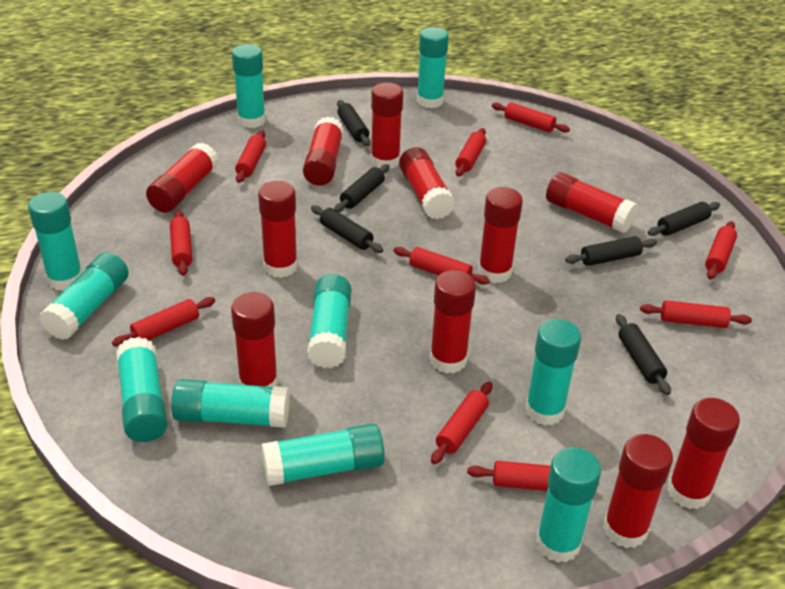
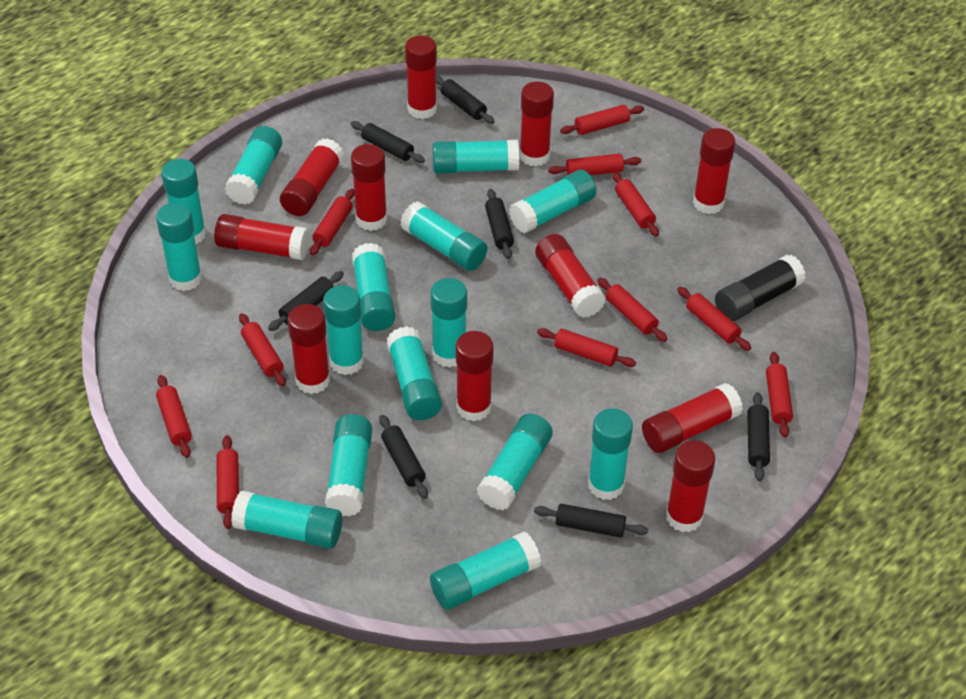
black glue stick: none = 0 -> [715,255,806,321] = 1
black rolling pin: [311,205,383,253] [334,164,389,212] [337,100,370,146] [565,236,657,266] [616,314,671,395] [647,202,720,236] = 6 -> [268,271,344,331] [351,121,425,163] [379,415,428,499] [436,76,495,124] [485,189,514,259] [534,504,648,538] [747,392,770,481] = 7
red rolling pin: [112,297,215,346] [170,210,193,276] [235,131,266,183] [393,247,490,285] [431,382,492,464] [455,128,486,177] [467,461,599,491] [492,102,570,133] [640,300,752,328] [705,221,737,279] = 10 -> [156,375,192,458] [216,435,239,529] [239,313,286,386] [310,189,355,255] [537,328,636,367] [548,154,641,175] [560,105,644,135] [597,278,667,342] [612,172,659,237] [677,287,751,351] [766,352,793,437] = 11
turquoise glue stick: [28,192,83,291] [39,252,129,340] [116,337,168,442] [171,379,290,428] [232,44,266,128] [262,423,385,486] [307,274,351,368] [417,27,449,108] [525,319,581,426] [536,447,601,563] = 10 -> [156,203,202,291] [161,159,206,245] [225,126,282,205] [231,491,342,548] [323,285,364,375] [325,414,372,516] [352,243,395,331] [387,326,442,420] [400,201,487,271] [430,532,541,610] [431,278,467,367] [432,140,519,174] [477,414,553,510] [509,170,596,234] [588,408,633,500] = 15

